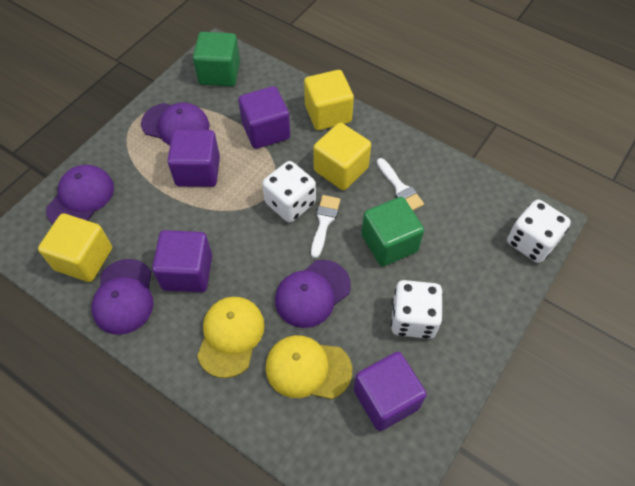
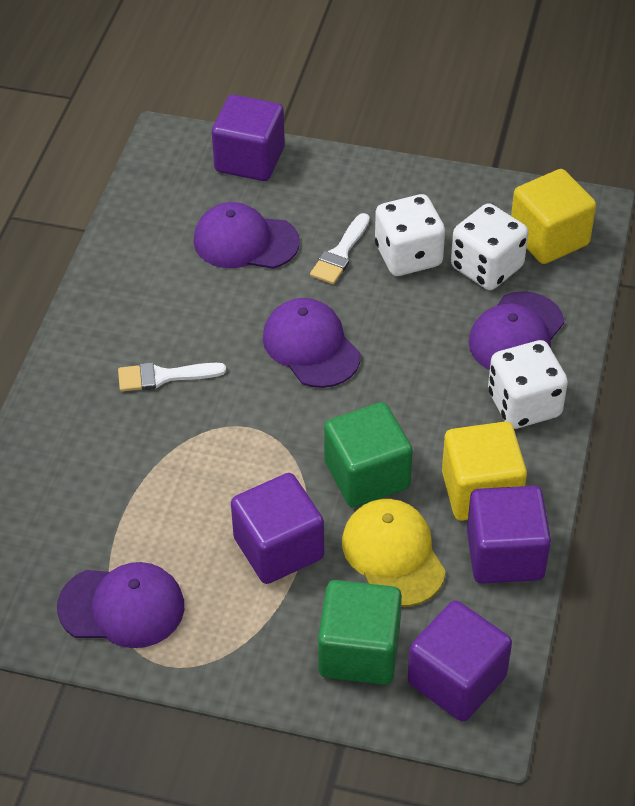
yellow cap: [197,297,265,378] [266,335,352,399] = 2 -> [342,499,446,607] = 1
yellow cube: [38,213,112,282] [304,70,354,130] [313,123,371,190] = 3 -> [442,422,527,521] [511,169,596,264] = 2

